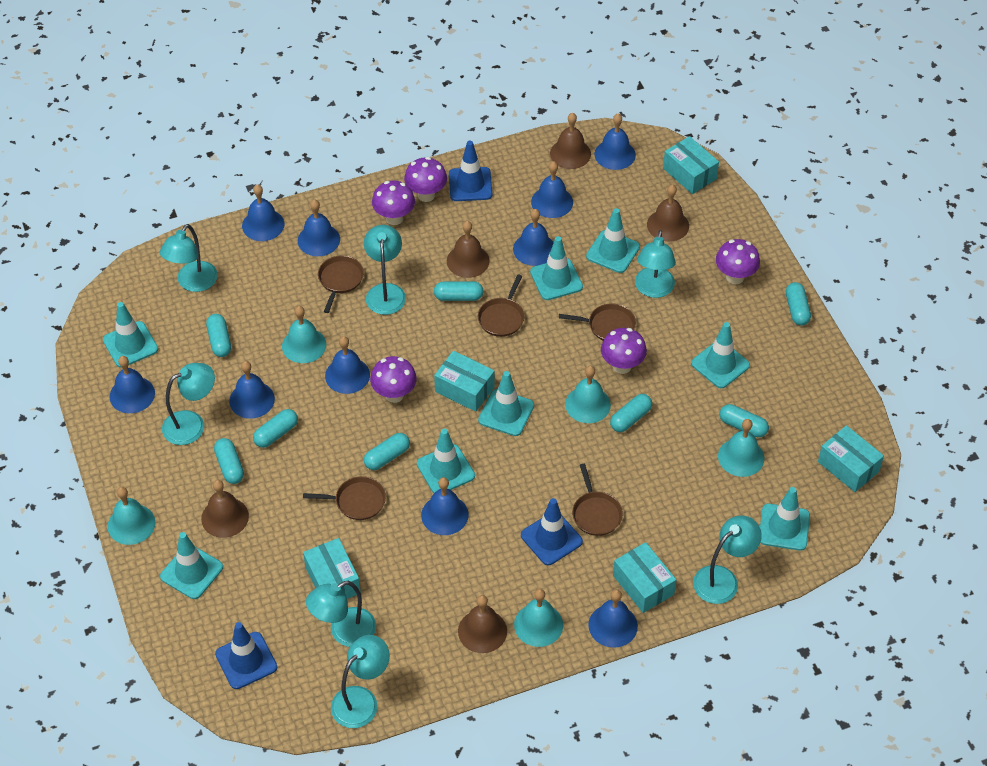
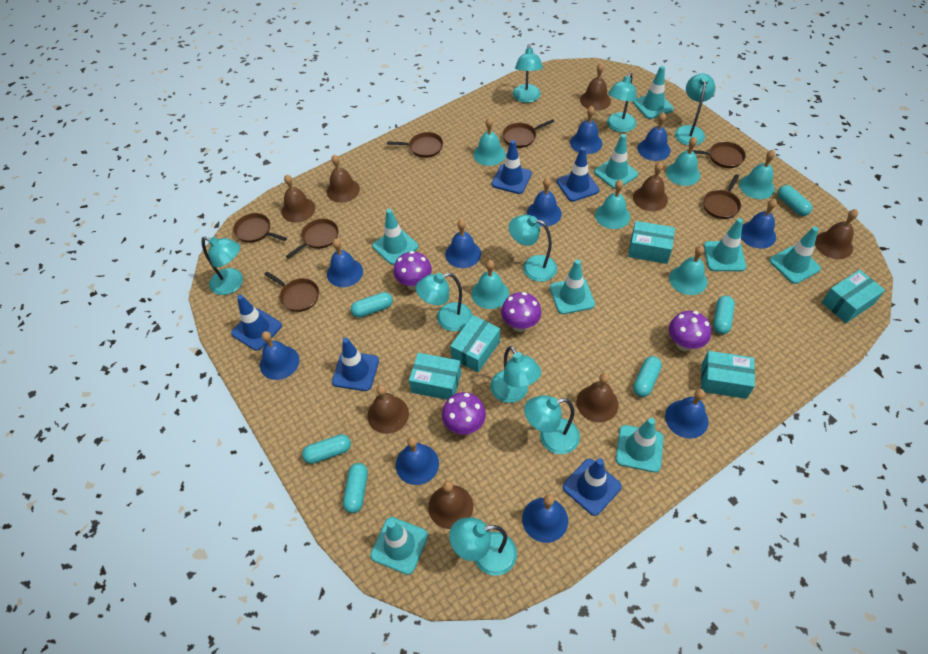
blue traffic cone: [215,622,277,689] [449,141,492,201] [521,498,583,565] = 3 -> [231,295,282,351] [332,338,379,391] [491,140,532,194] [557,147,599,202] [563,458,622,516] = 5
brown bell: [201,480,249,538] [447,221,490,278] [458,595,507,653] [550,113,591,169] [647,185,689,242] = 5 -> [281,174,315,223] [327,155,360,203] [367,385,409,434] [428,481,473,529] [576,373,619,422] [580,63,611,111] [633,162,668,211] [815,209,858,259] = 8
brown pan: [303,476,386,520] [318,255,364,313] [478,275,524,337] [559,303,636,341] [572,464,623,536] = 5 -> [233,213,287,243] [264,271,319,312] [286,219,339,258] [387,132,443,158] [502,119,555,148] [692,141,746,168] [703,174,741,219] = 7
purple mushroom: [370,356,417,403] [372,180,415,225] [404,157,447,202] [601,328,647,374] [716,239,760,284] = 5 -> [393,251,432,290] [442,392,486,435] [501,292,541,332] [669,311,711,351] = 4
turquoise bell: [108,487,155,545] [282,306,326,363] [514,589,563,647] [565,366,611,423] [718,419,764,477] = 5 -> [472,260,509,309] [473,118,506,166] [595,180,630,229] [666,137,700,186] [669,245,708,295] [739,150,775,199] = 6
turquoise capsule: [206,314,231,357] [214,438,244,484] [253,409,298,448] [364,433,410,470] [434,281,483,301] [610,394,652,432] [720,404,769,437] [786,282,811,326] = 8 -> [302,434,351,464] [343,463,368,513] [351,292,393,318] [633,356,662,397] [713,296,735,334] [778,185,812,216] = 6
turquoise lamp: [160,224,218,292] [162,363,215,445] [306,581,376,647] [331,635,390,728] [364,225,406,315] [635,230,676,298] [693,515,762,604] = 7 -> [201,237,243,295] [416,273,472,331] [449,517,517,576] [490,346,541,403] [509,215,557,282] [513,44,543,103] [524,395,580,454] [607,73,637,132] [675,74,716,145] = 9

